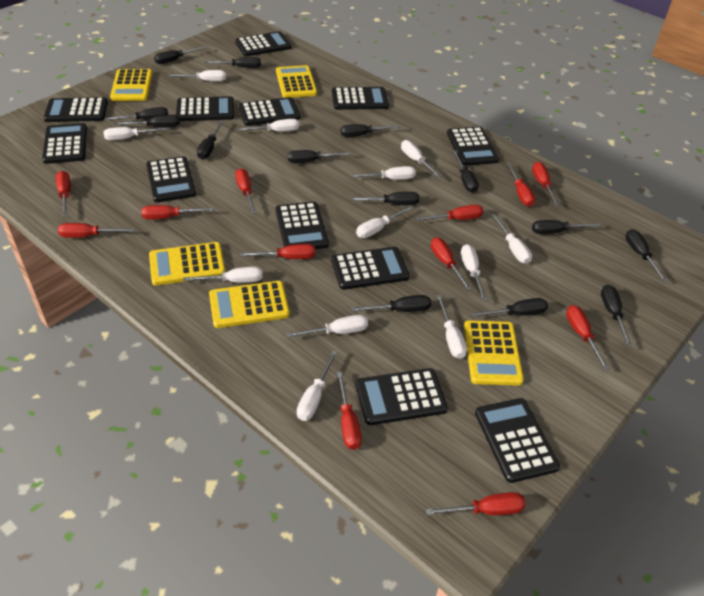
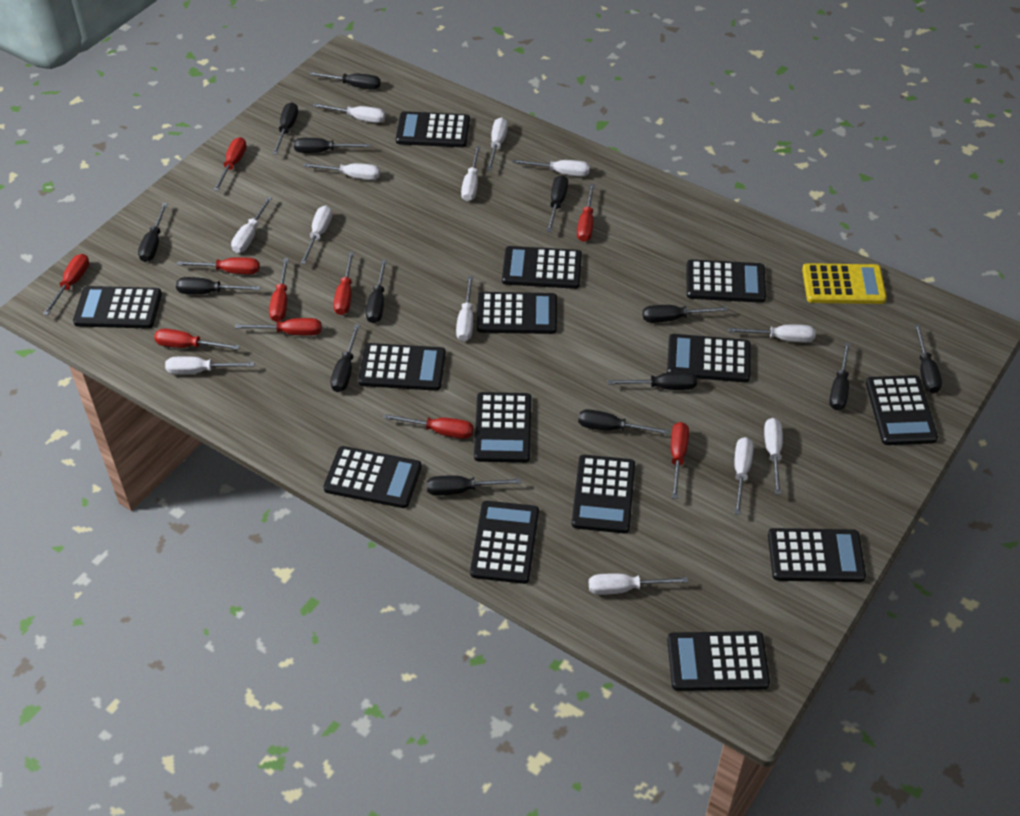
black calculator: [42,123,87,164] [44,97,108,122] [146,156,196,203] [176,96,234,121] [235,31,291,57] [239,97,300,126] [276,202,329,249] [331,247,409,290] [332,87,389,110] [356,368,448,425] [447,127,499,166] [475,398,560,483] = 12 -> [73,286,162,329] [323,446,422,508] [358,343,446,391] [396,111,470,147] [470,501,539,584] [474,392,531,463] [477,292,557,334] [502,246,582,289] [572,455,635,533] [667,334,751,382] [667,631,770,691] [687,260,766,303] [768,528,866,582] [866,375,938,445] = 14
red screwdriver: [56,171,71,217] [58,223,135,238] [141,205,215,220] [235,168,256,214] [240,244,315,259] [337,372,362,450] [415,205,483,221] [426,492,526,515] [431,237,471,291] [506,163,535,206] [532,162,559,206] [566,305,609,370] = 12 -> [43,254,89,316] [154,329,240,350] [176,257,260,274] [213,137,247,191] [235,318,321,336] [269,258,289,322] [333,252,354,315] [384,414,473,439] [577,184,595,242] [671,422,689,499] = 10
white screwdriver: [103,127,169,140] [168,70,226,81] [183,267,263,283] [237,119,299,132] [286,315,368,338] [297,351,338,421] [350,166,416,180] [356,205,414,238] [401,140,442,178] [436,295,467,359] [461,244,487,301] [492,214,532,264] = 12 -> [165,356,255,375] [231,197,272,253] [300,205,332,264] [303,163,380,180] [313,103,386,123] [456,276,473,341] [461,146,480,201] [487,117,508,170] [512,159,590,177] [589,573,688,595] [728,325,816,342] [734,437,754,515] [764,418,783,495] = 13
yellow calculator: [110,69,152,101] [149,242,225,286] [209,281,290,328] [276,65,317,98] [464,320,524,386] = 5 -> [802,263,887,304] = 1

